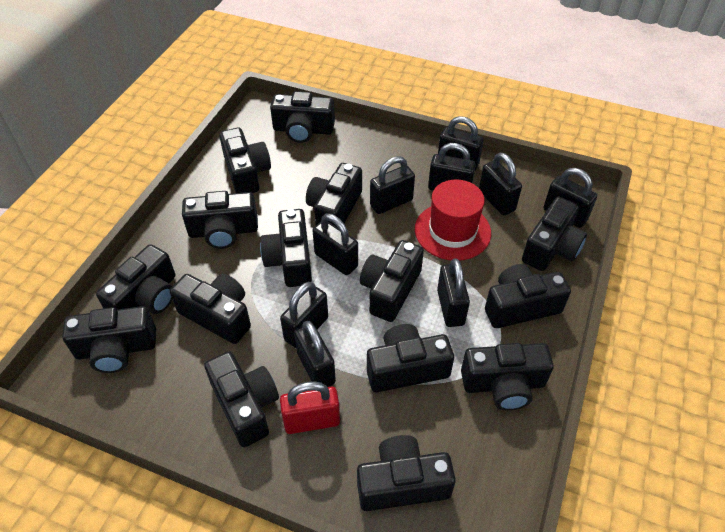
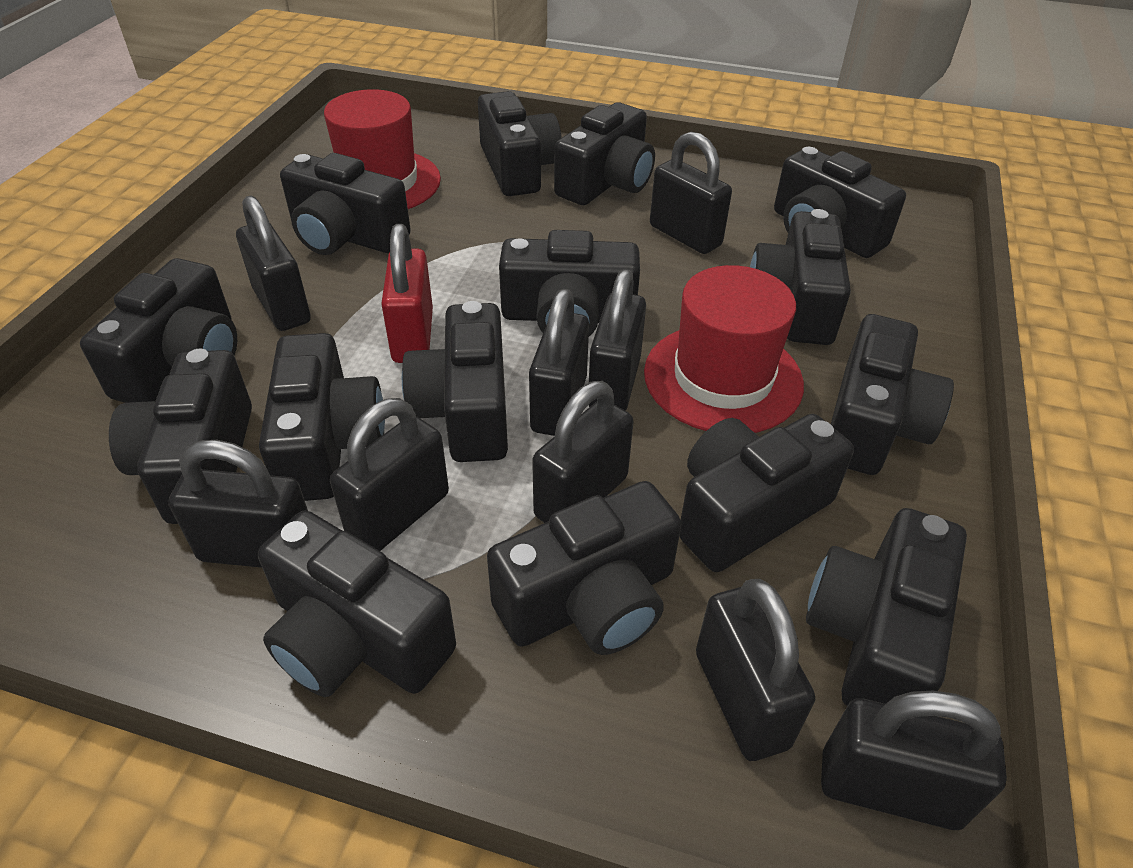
red hat: [415,179,491,261] = 1 -> [324,89,441,209] [644,265,804,433] = 2

